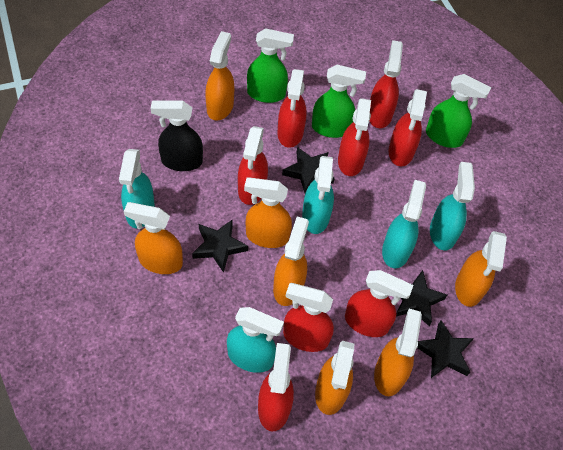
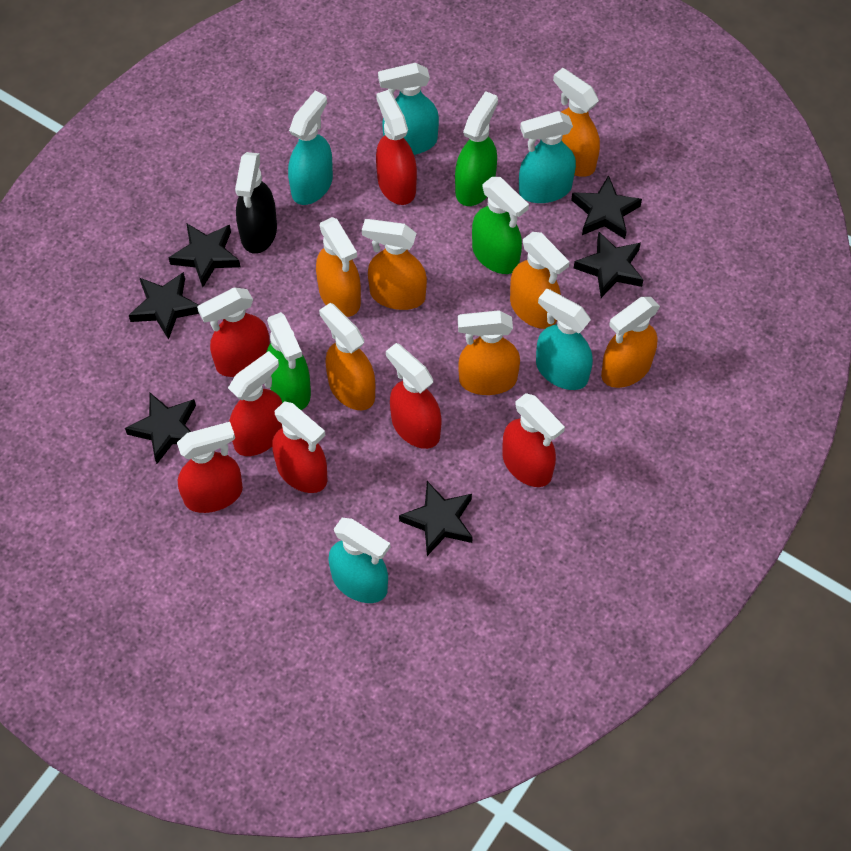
black star: [192,219,248,273] [282,147,335,194] [396,270,447,326] [417,321,474,378] = 4 -> [125,393,196,464] [129,272,199,340] [168,223,240,287] [399,481,473,556] [571,175,642,239] [574,232,643,298] = 6
red spray bottle: [238,126,268,205] [258,343,294,431] [277,69,307,148] [283,283,334,352] [338,98,371,176] [345,270,414,337] [369,40,403,128] [389,89,427,166] = 8 -> [177,422,243,513] [197,288,270,377] [228,351,282,456] [272,401,327,493] [376,90,417,205] [386,343,442,449] [502,393,565,487] = 7

